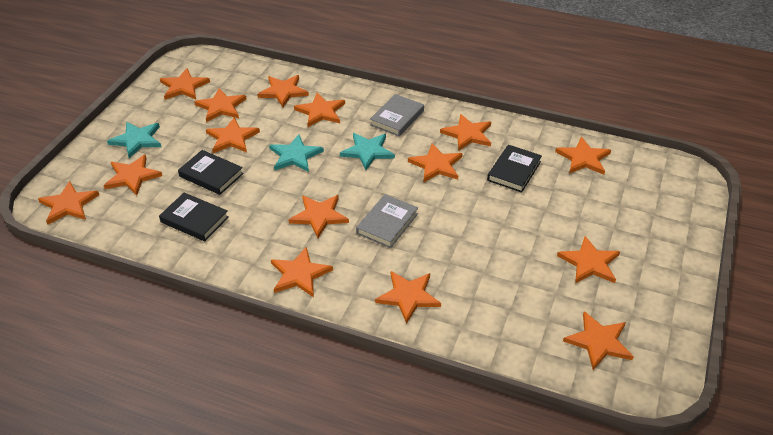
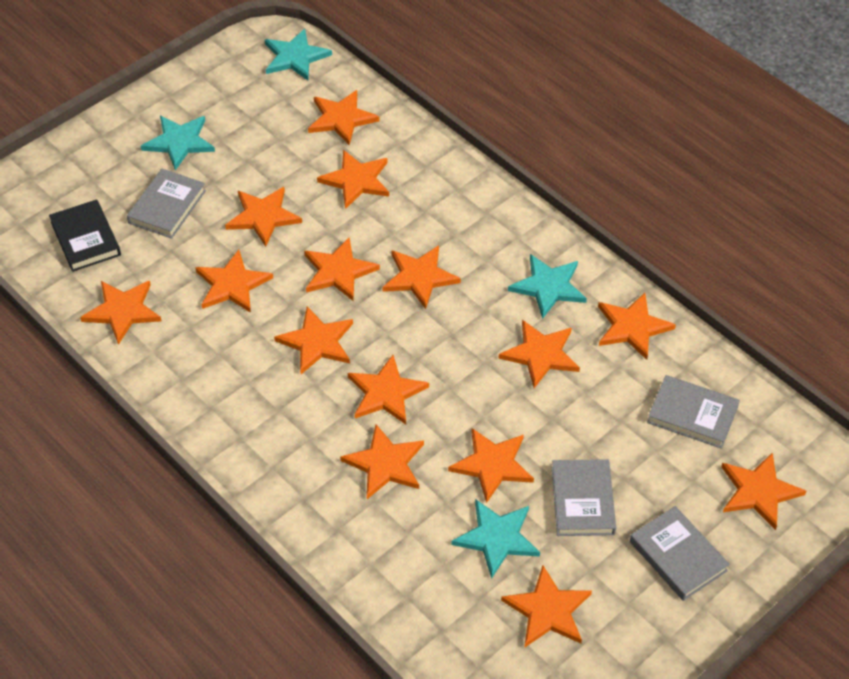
black book: [159,193,229,242] [178,150,244,195] [487,145,542,193] = 3 -> [49,200,121,272] = 1
grey book: [356,194,418,248] [370,94,424,136] = 2 -> [127,169,206,239] [552,459,616,536] [630,506,730,601] [647,375,740,449] = 4
turquoise star: [107,122,161,158] [269,134,324,172] [340,133,395,170] = 3 -> [141,116,215,170] [265,29,332,80] [452,499,540,579] [508,254,587,319] = 4

